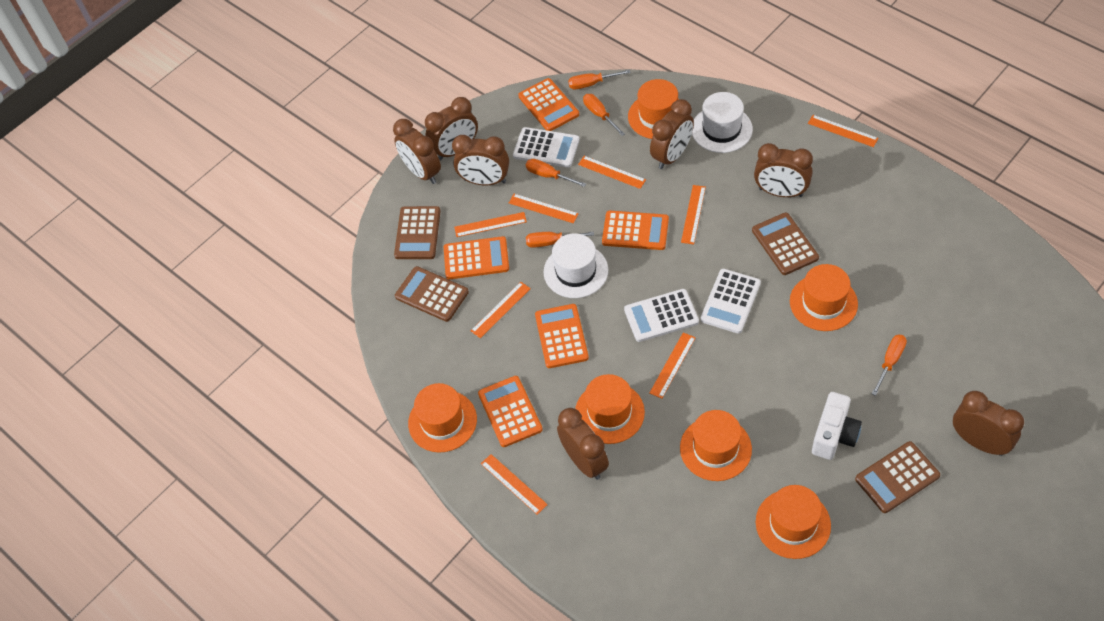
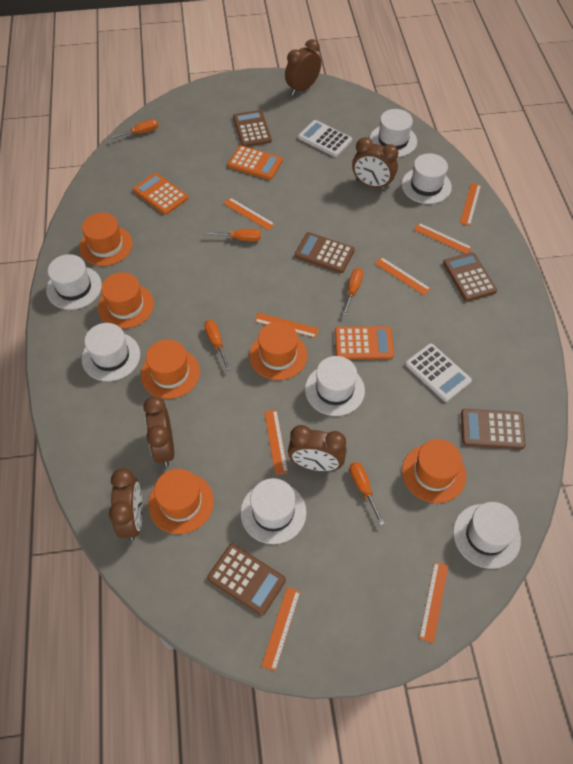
brown calculator: [394,206,441,259] [395,266,469,322] [752,212,819,275] [855,441,940,513] = 4 -> [207,544,286,616] [233,110,272,147] [295,232,355,273] [443,252,497,302] [461,409,526,449] = 5
brown clock: [393,119,441,184] [425,97,478,161] [452,135,509,185] [557,408,609,480] [650,99,694,169] [754,143,813,197] [953,391,1024,456] = 7 -> [109,468,143,540] [143,396,174,466] [285,39,321,95] [288,425,346,471] [352,137,399,189] = 5
orange calculator: [444,236,509,279] [478,376,543,447] [518,78,579,131] [535,304,589,368] [602,211,669,250] = 5 -> [133,173,188,215] [228,145,283,180] [335,326,394,359] = 3
white calculator: [513,127,580,168] [624,289,699,342] [700,269,761,334] = 3 -> [298,120,352,157] [405,343,472,402] = 2
white camera: [812,392,862,460] = 1 -> none = 0
white hat: [543,233,608,298] [692,92,753,153] = 2 -> [46,254,102,310] [82,323,140,381] [241,478,306,544] [305,356,365,416] [370,109,417,157] [402,153,452,204] [453,502,521,569] = 7

